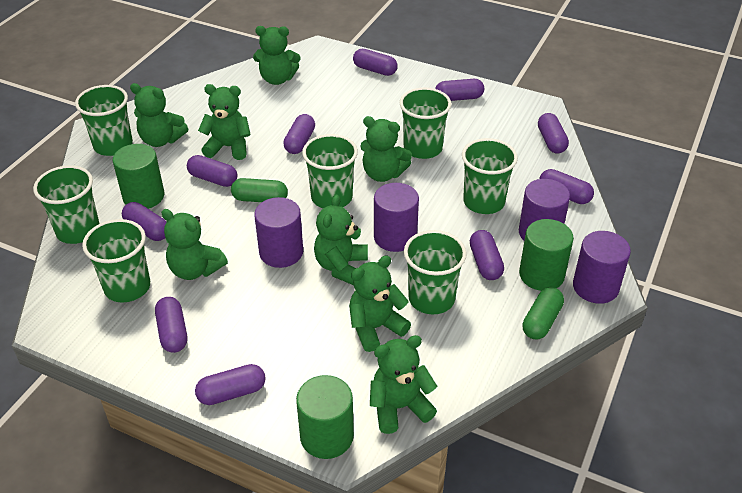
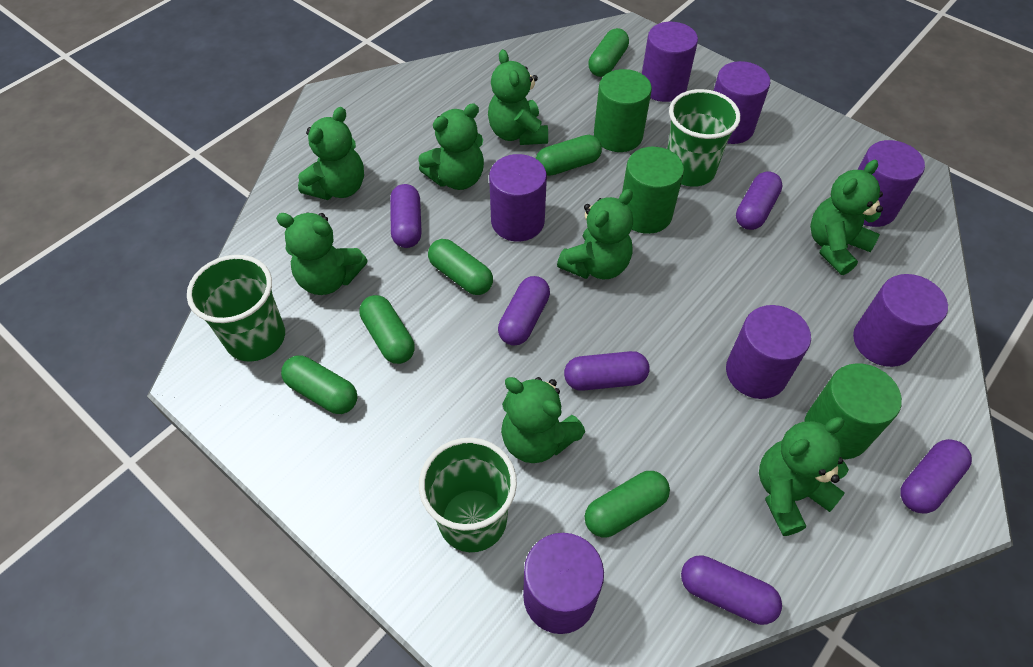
green capsule: [231,178,288,202] [523,287,564,339] = 2 -> [281,355,357,414] [359,295,415,364] [428,239,493,295] [536,135,602,176] [585,471,670,538] [588,28,629,77] = 6
green cup: [33,165,99,244] [75,85,133,156] [82,219,150,302] [302,134,358,208] [400,87,451,159] [404,230,467,315] [462,138,518,214] = 7 -> [187,255,285,362] [419,438,517,552] [667,89,740,187] = 3
purple capsule: [122,202,167,241] [155,297,187,353] [187,155,237,187] [195,364,266,405] [283,114,315,154] [353,49,397,76] [435,79,484,101] [470,230,504,280] [538,113,569,154] [539,169,594,204] = 10 -> [390,184,422,248] [498,276,550,346] [564,351,650,391] [681,555,782,625] [736,171,783,230] [900,439,972,513] = 6
purple cylinder: [254,197,303,268] [374,183,419,252] [519,179,570,241] [573,231,631,304] = 4 -> [489,154,547,242] [523,533,604,634] [642,22,698,102] [714,61,770,144] [726,305,811,399] [853,274,948,367] [858,140,925,227] = 7

